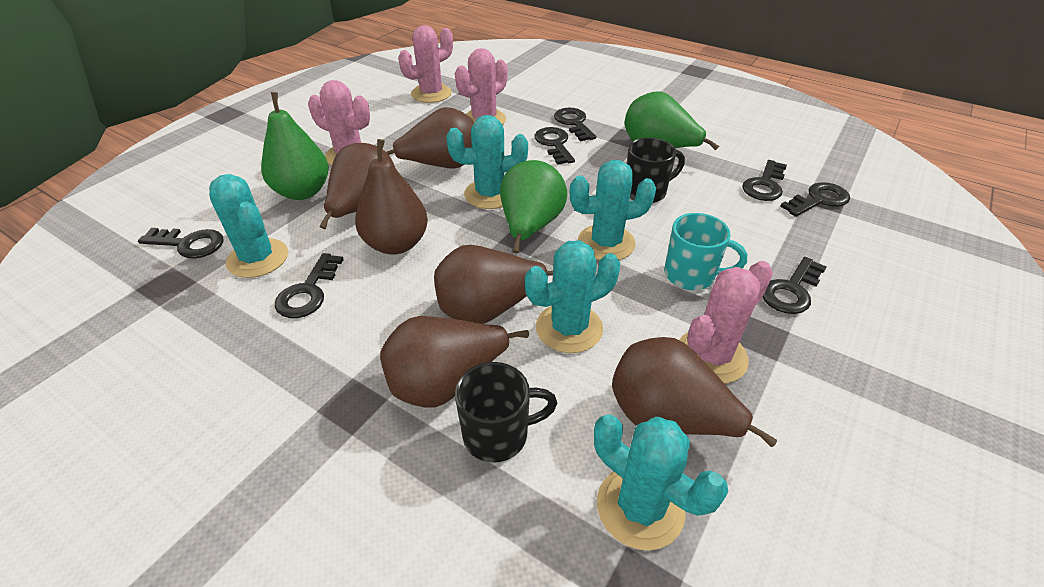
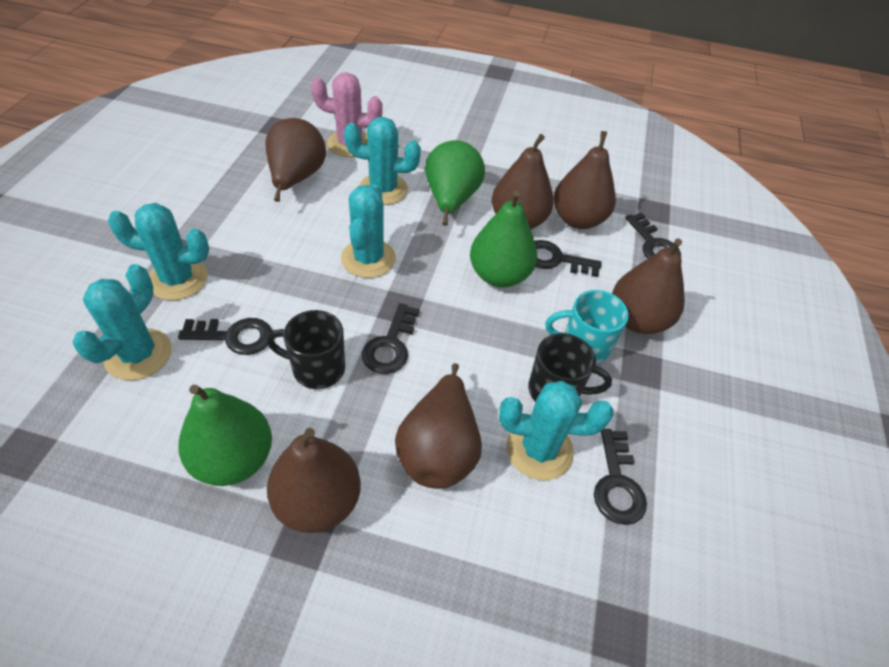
black key: [138,228,224,259] [274,253,344,318] [535,127,575,165] [554,108,596,142] [742,160,787,201] [763,257,827,314] [780,182,850,217] = 7 -> [178,318,272,355] [362,303,420,374] [534,240,602,277] [594,429,647,525] [625,213,681,259] = 5
pink cactus: [308,80,370,165] [398,25,453,103] [455,48,508,125] [679,261,773,384] = 4 -> [311,72,383,158] = 1

